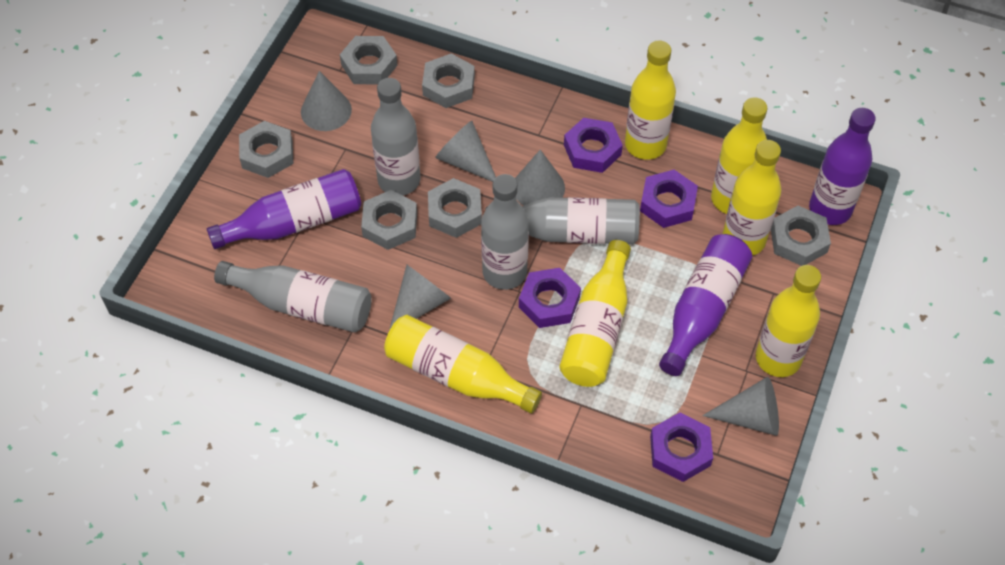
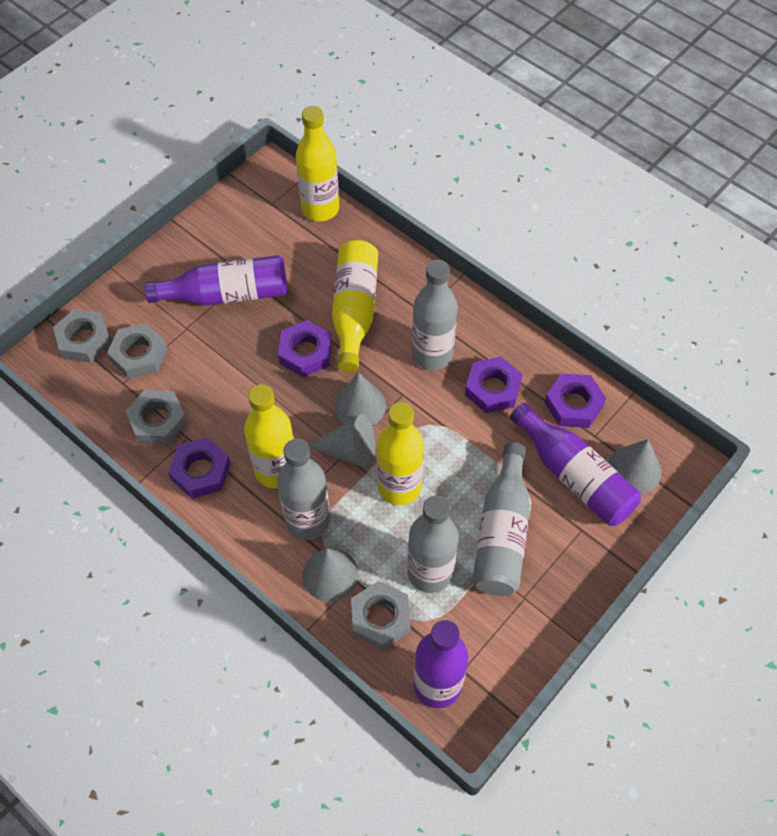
grey cone: [301,71,352,131] [388,265,451,333] [435,121,496,182] [515,150,565,205] [702,377,779,436] = 5 -> [302,548,359,602] [308,414,375,468] [334,373,386,426] [608,439,662,494] = 4
grey nut: [239,121,294,178] [340,36,398,84] [361,190,417,250] [422,54,475,108] [428,178,482,238] [771,206,831,266] = 6 -> [53,309,111,363] [107,323,168,379] [125,390,187,445] [351,581,411,650] = 4
yellow bottle: [384,315,542,414] [559,240,631,387] [625,40,676,160] [711,97,767,214] [723,140,781,256] [756,265,821,377] = 6 -> [244,384,294,489] [296,106,339,222] [332,240,378,372] [376,402,424,505] = 4

